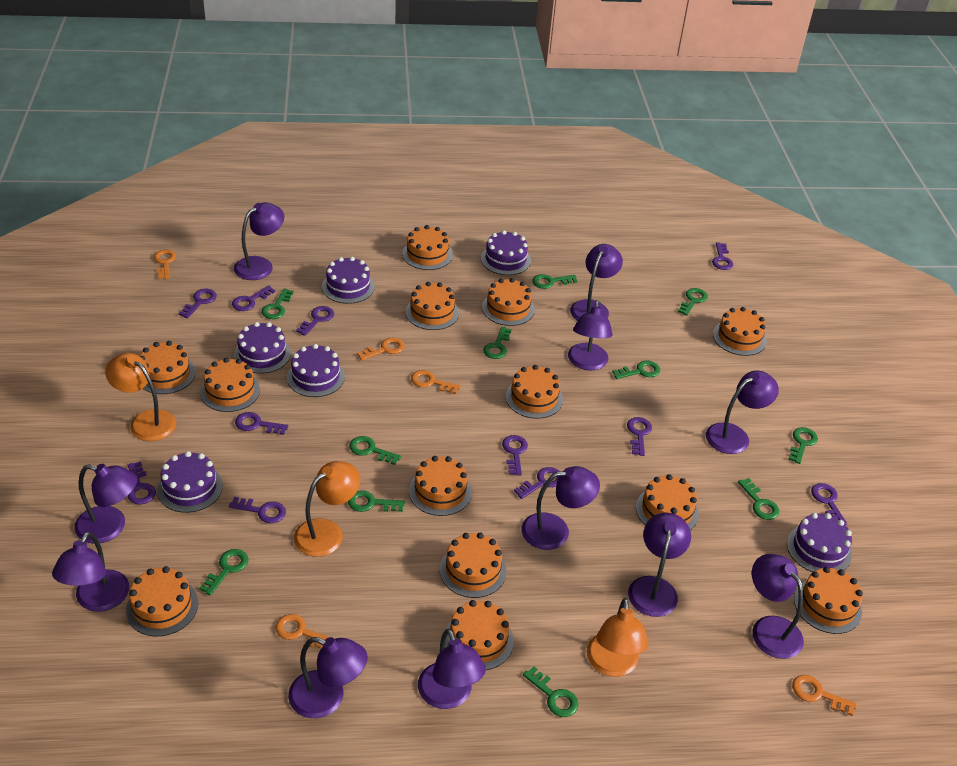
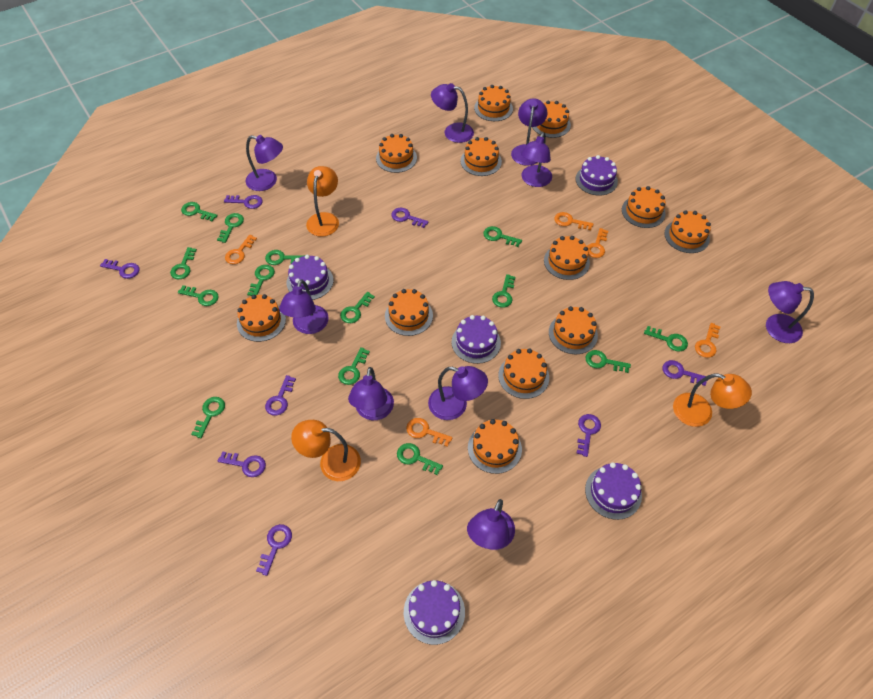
green key: [199,549,249,596] [262,288,294,319] [348,490,405,512] [349,436,401,465] [483,327,512,359] [523,666,578,717] [532,274,578,289] [612,361,660,379] [678,288,708,316] [738,478,779,520] [788,427,818,464] = 11 -> [170,247,197,279] [178,285,219,306] [181,202,218,221] [191,397,225,438] [217,213,244,243] [247,265,275,296] [265,250,305,265] [338,347,370,385] [340,292,375,323] [397,443,443,475] [483,226,522,247] [492,274,515,308] [586,350,631,373] [644,326,688,351] = 14
orange cake: [126,566,198,636] [140,341,196,394] [200,358,260,412] [402,225,453,270] [406,282,459,330] [409,456,472,516] [440,532,507,598] [445,600,514,670] [482,278,535,326] [506,365,563,419] [636,474,699,530] [713,307,767,356] [794,567,863,634] = 13 -> [237,294,286,342] [376,134,417,173] [385,289,433,336] [461,137,502,176] [468,419,522,474] [474,85,513,121] [498,349,549,399] [532,101,571,138] [544,236,590,280] [549,306,598,354] [622,186,666,228] [664,210,711,253] = 12
purple cake: [157,451,223,513] [234,322,291,374] [287,344,345,397] [322,257,375,304] [481,230,531,275] [787,513,852,572] = 6 -> [287,255,333,300] [404,580,465,645] [452,315,501,364] [575,155,618,196] [585,462,642,520] = 5
purple key: [128,462,156,504] [179,289,217,318] [229,497,286,523] [232,285,275,311] [235,412,289,435] [296,306,334,336] [502,435,528,475] [514,467,560,499] [627,417,652,456] [712,242,733,270] [811,483,847,525] = 11 -> [100,259,140,279] [218,452,266,477] [224,195,263,209] [256,524,292,576] [265,375,296,416] [391,208,429,228] [577,414,601,457] [662,360,708,386] = 8
purple lamp: [52,531,129,612] [74,464,137,544] [234,202,284,280] [288,637,368,718] [418,629,486,709] [521,466,600,550] [568,301,613,370] [570,244,623,321] [628,512,691,617] [706,370,779,454] [752,554,804,659] = 11 -> [246,135,283,191] [279,279,329,334] [348,367,394,420] [428,366,488,420] [431,83,474,143] [467,499,515,550] [511,98,547,166] [521,132,552,187] [766,281,814,343] = 9

